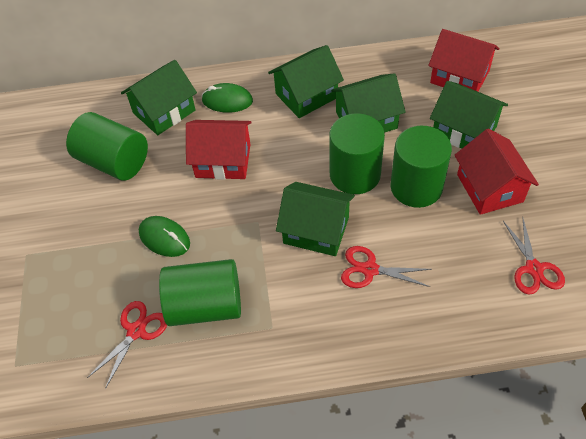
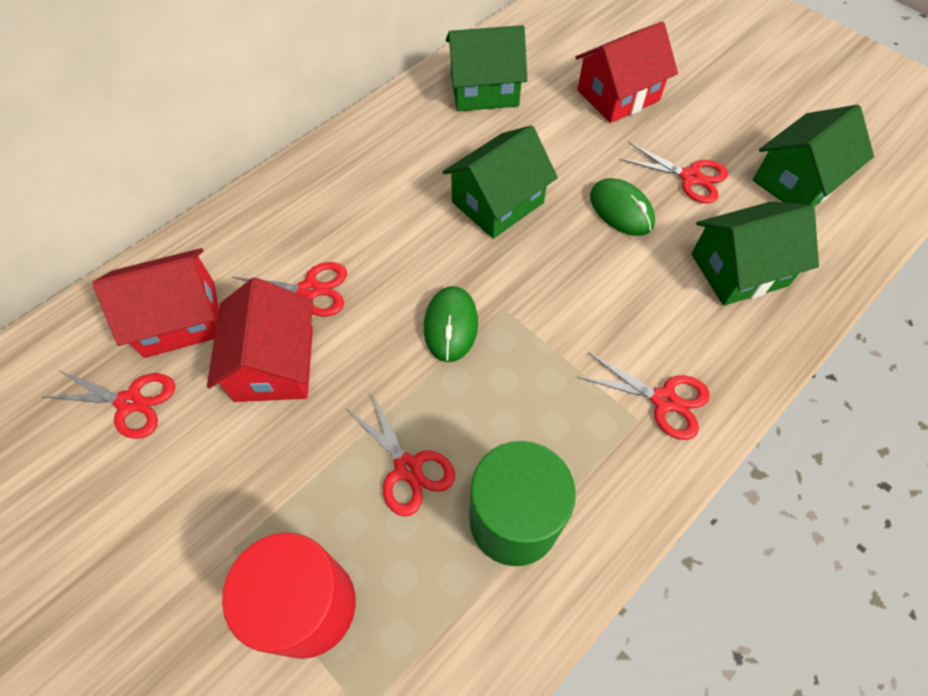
green cylinder: [66,112,148,181] [159,259,241,326] [329,113,385,194] [391,126,452,208] = 4 -> [469,441,576,566] = 1
green house: [121,60,197,135] [268,45,344,118] [276,182,355,256] [331,73,406,133] [430,81,508,148] = 5 -> [442,125,558,239] [446,25,527,111] [691,201,819,306] [753,105,874,207] = 4
red cylinder: none = 0 -> [222,532,356,659] = 1
red scissors: [87,301,167,389] [341,246,432,288] [503,217,565,294] = 3 -> [44,370,175,439] [232,262,347,316] [346,391,455,517] [578,352,710,440] [619,142,728,204] = 5

